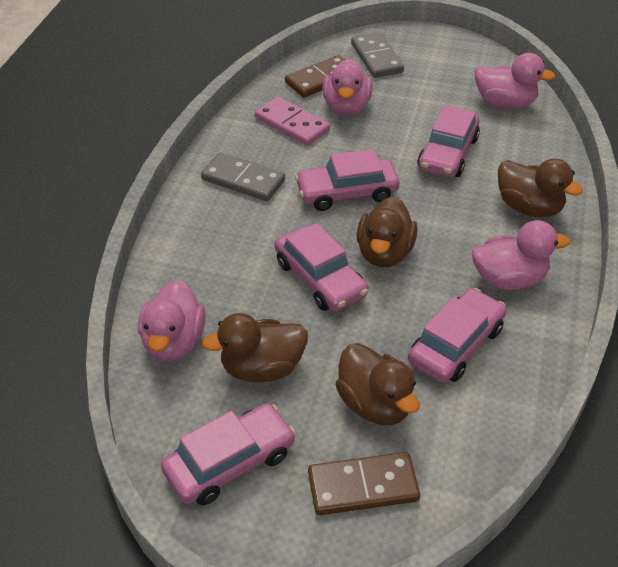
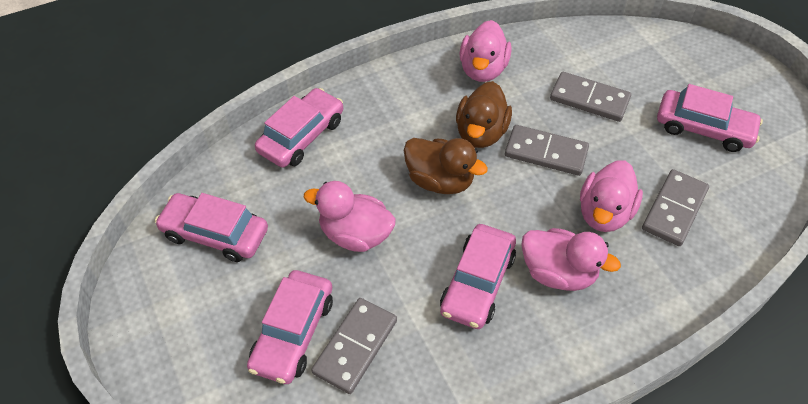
brown domino: [285,55,345,98] [308,452,420,515] = 2 -> none = 0
brown duck: [202,313,308,382] [335,343,419,425] [357,196,418,267] [498,158,583,218] = 4 -> [404,138,488,194] [456,81,512,148] = 2
grey domino: [201,153,285,201] [351,32,404,78] = 2 -> [311,298,397,394] [505,125,589,176] [550,72,631,122] [642,169,709,246] = 4
pink domino: [255,97,330,146] = 1 -> none = 0

